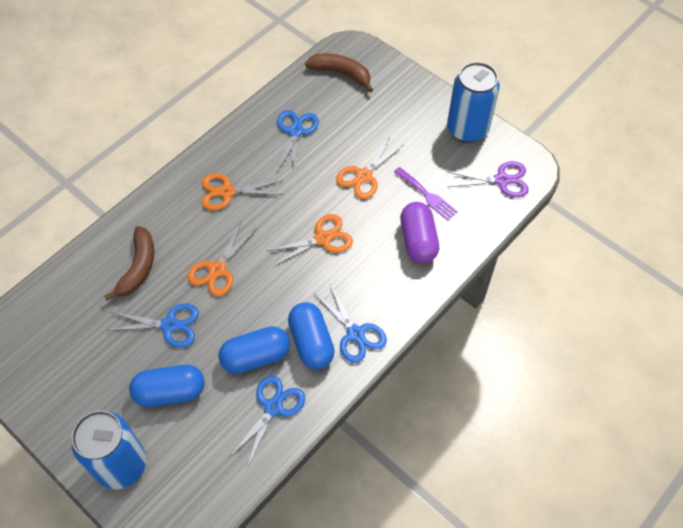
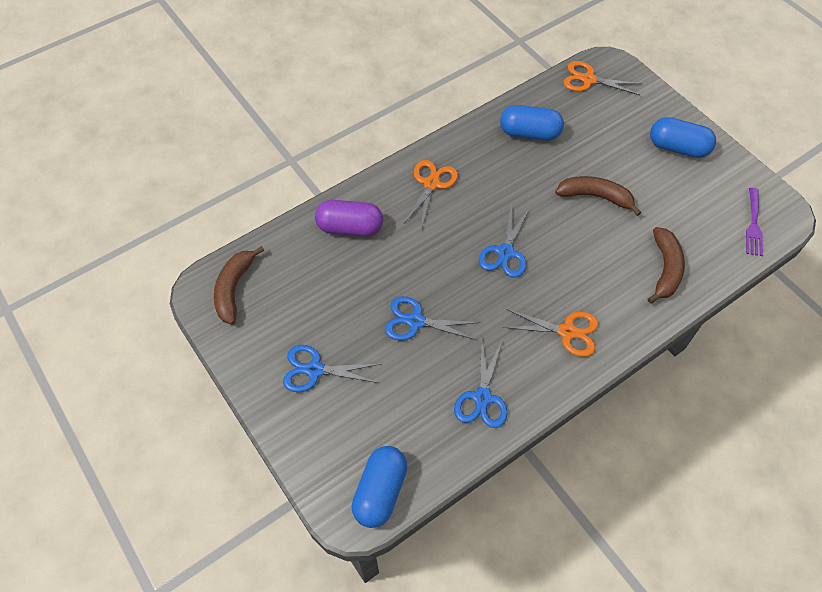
blue can: [71,411,146,489] [447,62,500,143] = 2 -> none = 0
brown banana: [104,226,154,301] [305,53,373,92] = 2 -> [214,246,265,324] [555,176,641,216] [648,227,685,304] = 3
orange scissors: [188,222,256,296] [202,173,283,210] [267,214,353,267] [336,137,403,199] = 4 -> [403,160,458,227] [503,309,598,357] [563,61,642,95] = 3
purple scissors: [446,161,529,198] = 1 -> none = 0

